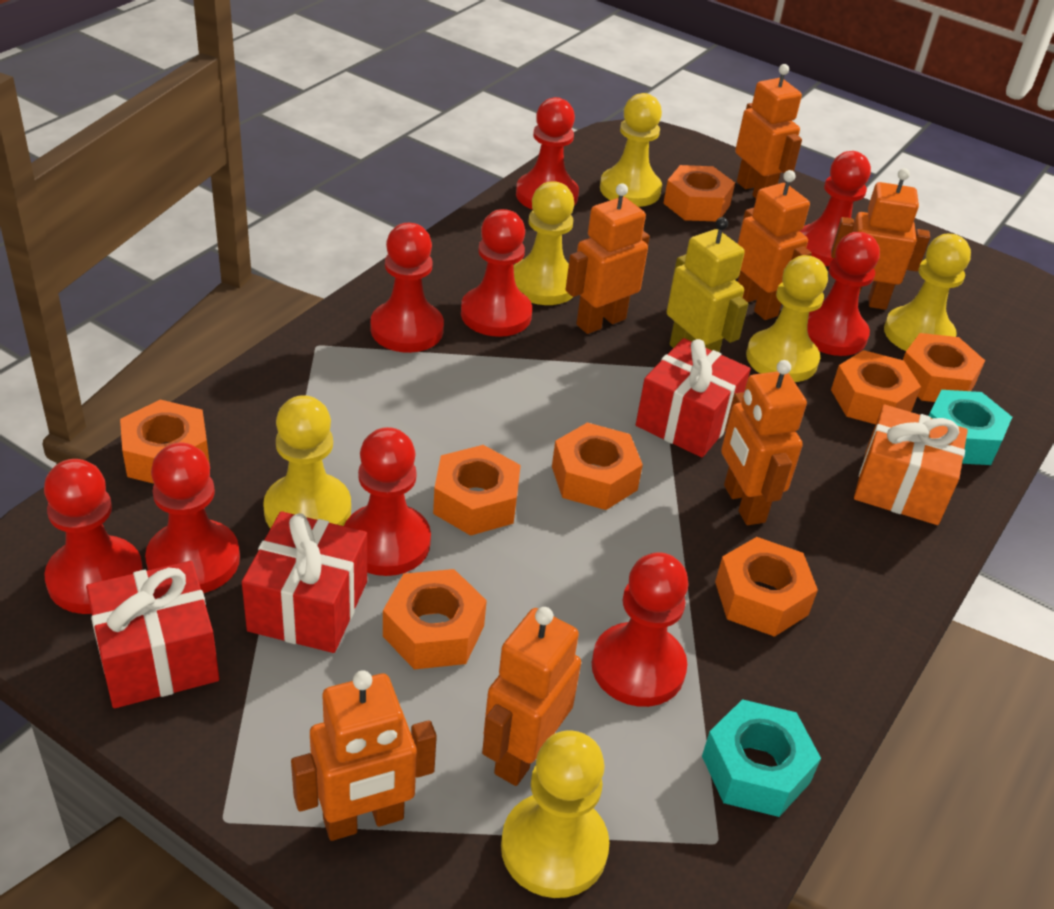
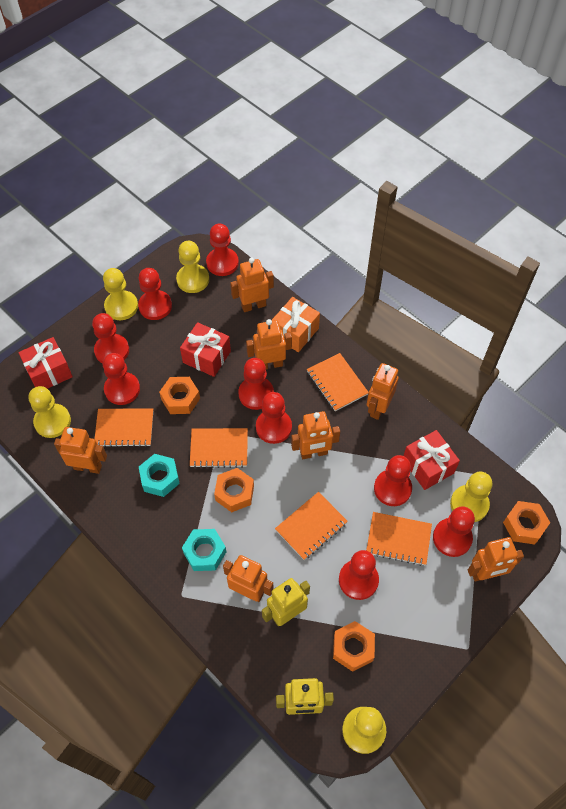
orange notebook: none = 0 -> [95,408,153,447] [190,428,248,468] [275,492,348,560] [307,353,369,411] [366,512,432,566] = 5
orange nut: [120,400,210,484] [383,569,487,670] [433,445,521,536] [552,423,643,510] [663,165,735,221] [715,537,818,637] [831,350,921,424] [903,333,985,402] = 8 -> [159,377,200,414] [214,468,254,512] [333,621,375,672] [503,501,550,544] = 4
yellow pawn: [263,395,351,529] [501,730,609,898] [513,181,574,305] [600,93,662,207] [746,255,828,382] [884,234,971,351] = 6 -> [29,386,71,438] [103,268,138,320] [176,241,209,293] [342,707,386,754] [450,472,493,522] = 5
yellow robot: [667,217,748,352] = 1 -> [262,578,310,626] [276,678,334,715] = 2

